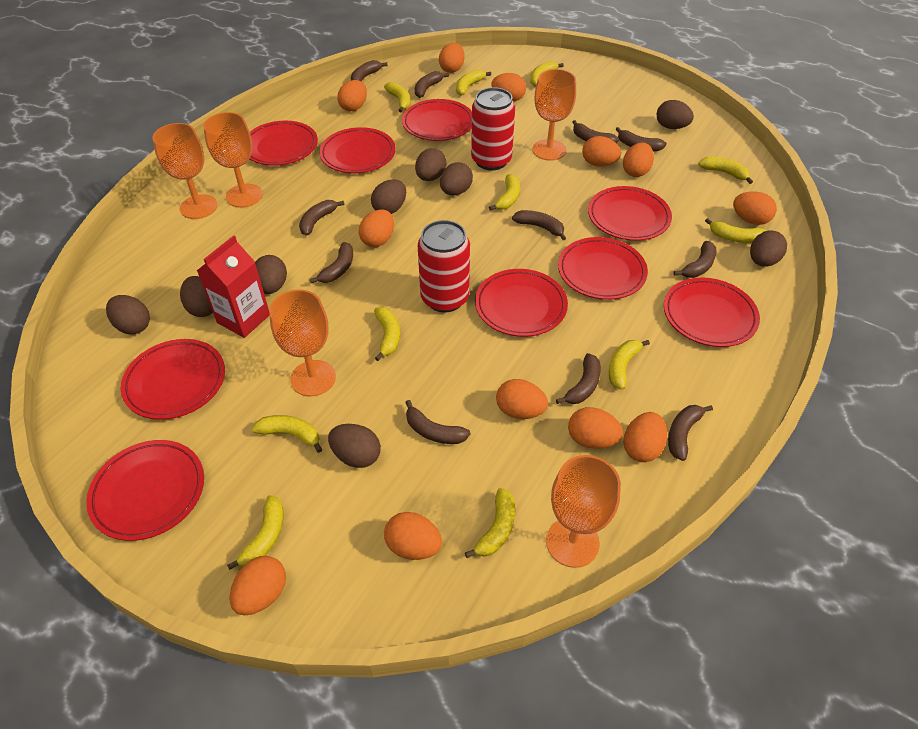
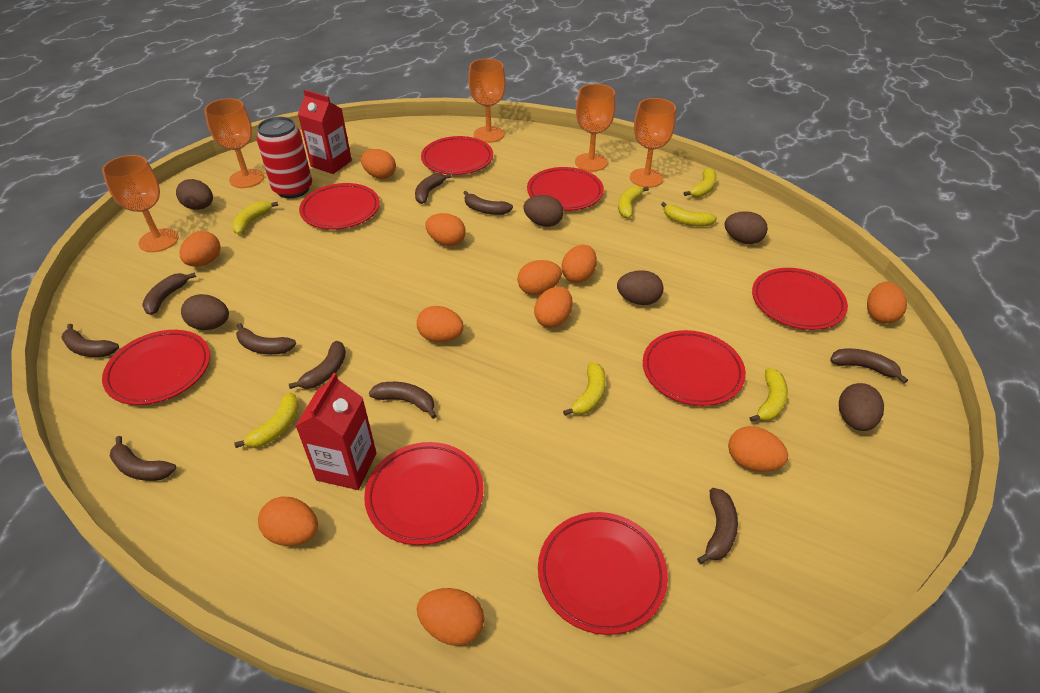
brown banana: [299,200,345,236] [310,242,353,283] [351,60,388,81] [405,400,470,444] [415,71,449,98] [512,210,566,240] [556,353,601,404] [573,120,619,143] [616,127,667,151] [668,405,713,461] [674,241,717,278] = 11 -> [61,323,119,357] [109,436,176,481] [142,272,196,315] [236,323,296,354] [289,341,346,389] [369,382,437,419] [415,173,452,204] [464,191,513,215] [697,488,738,564] [830,349,908,383] = 10
brown egg: [106,295,150,335] [180,276,213,317] [255,255,287,294] [328,424,381,468] [371,179,406,214] [415,148,446,181] [440,162,473,196] [657,100,694,129] [750,231,787,267] = 9 -> [176,179,213,210] [181,294,229,330] [523,195,564,227] [617,270,663,305] [724,211,768,244] [839,383,884,431] = 6
orange egg: [230,556,286,615] [337,80,367,111] [359,209,394,247] [384,512,442,560] [439,43,465,73] [491,73,526,101] [496,379,548,419] [568,407,623,449] [582,136,621,167] [623,143,654,177] [623,412,667,462] [733,191,777,225] = 12 -> [179,231,221,267] [258,496,318,546] [361,149,396,179] [417,306,464,342] [417,588,484,646] [425,213,466,246] [517,260,562,295] [534,287,572,328] [561,245,597,283] [728,426,788,471] [867,282,907,324] = 11
red can: [418,220,470,312] [471,87,515,170] = 2 -> [256,117,312,198] = 1
red carton: [197,235,270,338] = 1 -> [296,373,376,490] [298,90,352,174] = 2
red plate: [86,440,204,541] [121,339,225,420] [250,121,318,166] [319,127,396,173] [402,99,472,141] [475,269,568,337] [558,237,648,300] [588,186,672,241] [664,278,760,347] = 9 -> [102,330,210,405] [299,183,380,229] [364,442,484,545] [421,136,493,175] [527,167,604,211] [538,512,668,635] [643,330,746,406] [752,268,848,330] = 8
yellow banana: [227,495,284,570] [252,415,322,453] [374,307,400,361] [384,82,411,112] [456,69,491,95] [465,488,515,558] [489,174,520,211] [530,61,564,86] [609,340,650,390] [698,157,753,184] [705,218,767,243] = 11 -> [232,201,278,234] [234,392,299,448] [563,362,606,416] [618,186,649,218] [661,202,717,226] [684,168,716,197] [750,368,788,422] = 7

